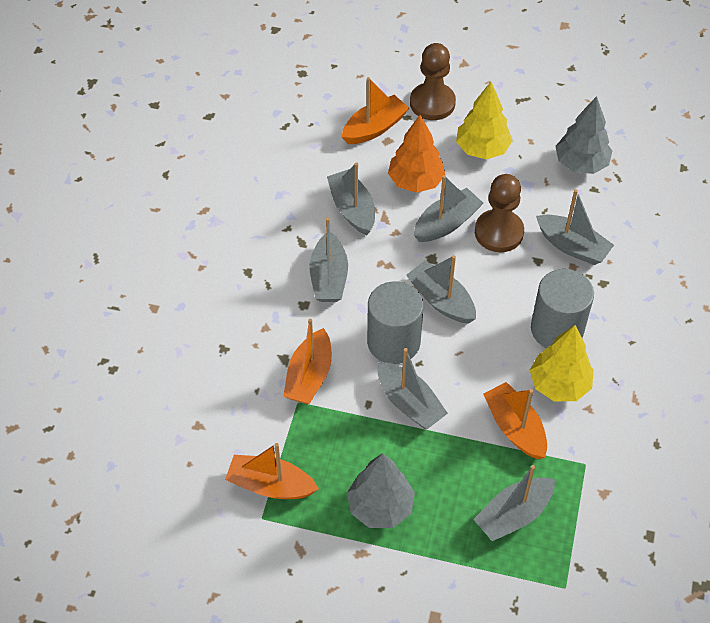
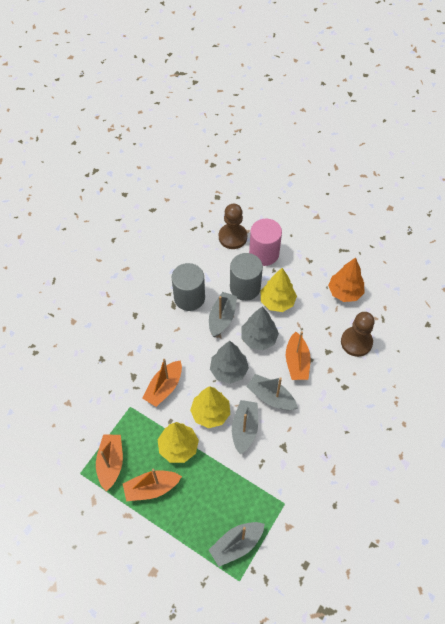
grey boat: [309,218,348,302] [327,162,375,235] [377,348,448,429] [407,255,476,324] [414,175,483,242] [473,465,555,541] [536,189,614,265] = 7 -> [209,292,237,337] [209,522,265,567] [232,400,258,455] [246,374,298,410] = 4
pink cylinder: none = 0 -> [249,219,282,266] = 1
yellow tree: [456,82,513,159] [530,325,594,401] = 2 -> [158,422,199,463] [190,386,230,428] [261,268,297,312] = 3

